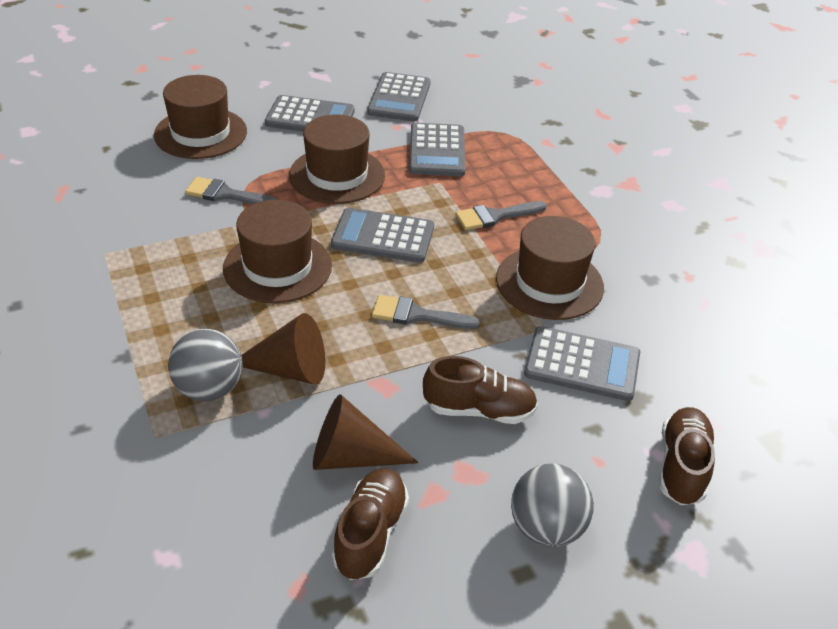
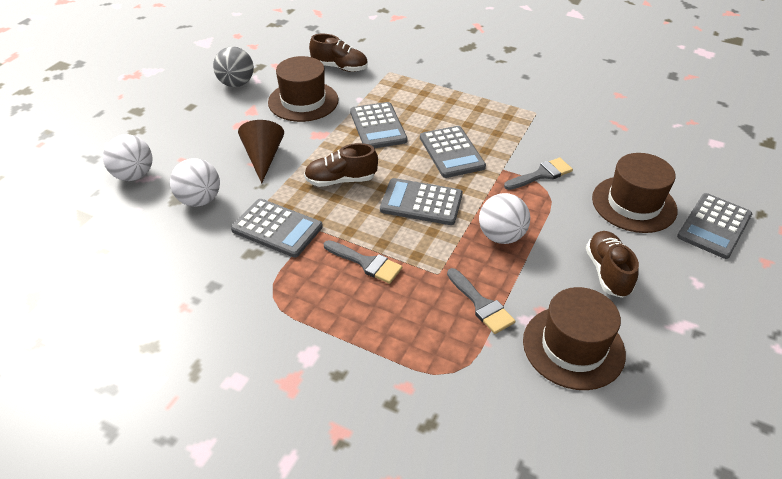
brown cone: [241,313,325,385] [313,394,419,470] = 2 -> [238,120,284,183] = 1
brown hat: [154,75,247,159] [223,200,332,303] [289,115,385,204] [496,216,604,320] = 4 -> [268,56,338,122] [523,287,626,390] [592,153,677,233] = 3
grey ball: [168,329,243,401] [511,464,594,547] = 2 -> [213,46,254,87] = 1
white ball: none = 0 -> [103,134,153,181] [170,158,220,207] [479,193,530,244] = 3

